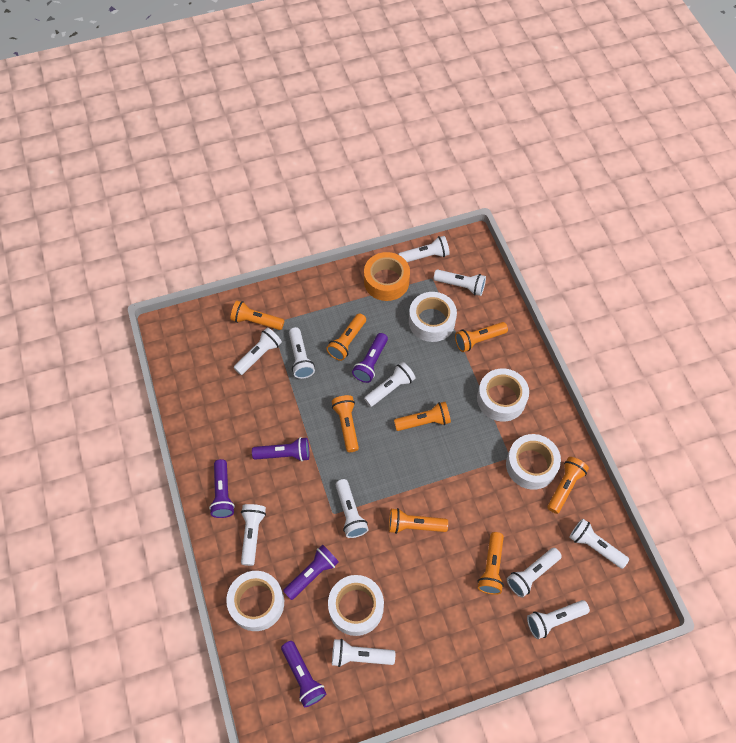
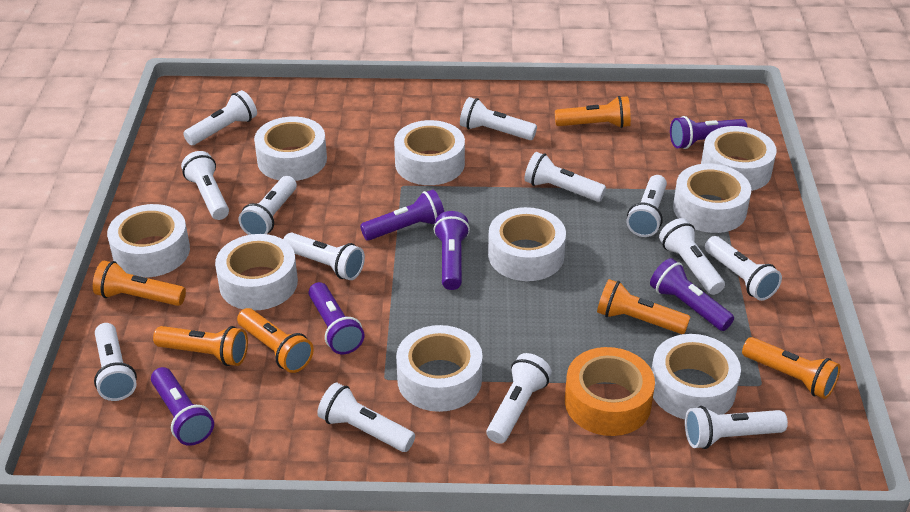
orange flashlight: [231,301,284,330] [326,313,366,361] [332,395,359,452] [389,508,448,534] [394,402,451,431] [455,322,508,352] [478,532,504,595] [547,457,589,514] = 8 -> [93,261,186,306] [153,326,248,366] [237,308,314,373] [555,96,631,128] [597,279,690,334] [742,337,841,399] = 6
purple flashlight: [209,459,235,518] [252,437,309,461] [281,641,327,707] [283,545,339,600] [352,333,388,383] = 5 -> [151,367,214,446] [309,282,365,354] [360,190,444,241] [433,211,470,290] [650,258,734,331] [670,116,748,149] = 6
white flashlight: [234,327,282,375] [241,504,266,566] [289,327,315,379] [332,639,395,667] [336,479,369,538] [364,362,416,407] [398,236,450,262] [434,270,486,296] [507,548,562,598] [527,600,590,639] [569,519,629,569] = 11 -> [94,323,137,401] [181,151,229,220] [183,90,257,145] [239,176,297,235] [283,233,365,280] [317,383,415,452] [460,97,537,140] [487,353,552,444] [524,152,606,202] [627,175,667,237] [659,218,725,295] [685,406,788,449] [705,236,782,301] = 13
white tape: [226,571,284,631] [328,575,384,636] [409,292,457,342] [477,368,529,421] [506,434,561,490] = 5 -> [107,204,190,278] [215,234,298,310] [254,117,327,181] [394,120,465,185] [396,325,483,412] [488,207,566,281] [652,334,741,419] [673,164,751,233] [701,126,777,191] = 9

